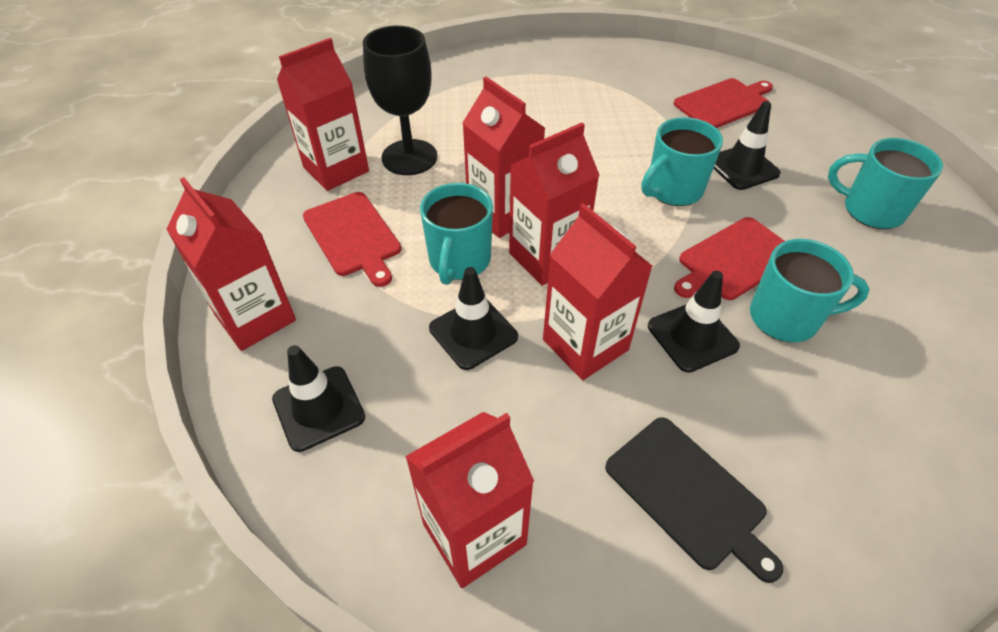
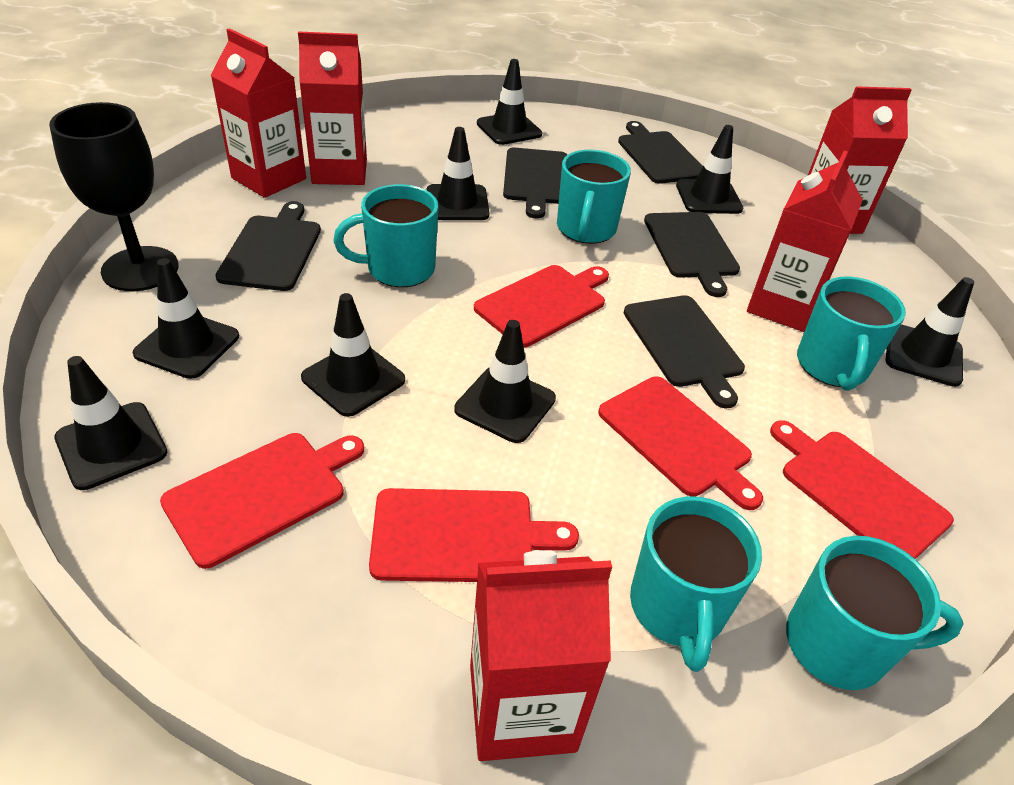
black cutting board: [605,417,783,583] = 1 -> [215,201,321,291] [503,148,567,218] [618,121,703,184] [624,295,745,408] [644,212,740,297] = 5
black traffic cone: [272,345,365,452] [429,267,518,370] [648,271,740,373] [713,101,781,190] = 4 -> [54,356,167,490] [133,258,239,379] [301,293,405,417] [427,127,490,220] [454,320,556,443] [477,59,542,145] [676,125,743,214] [885,277,974,387] = 8
red carton: [166,177,296,351] [277,38,369,191] [405,412,534,588] [463,77,545,238] [509,123,599,286] [543,203,653,380] = 6 -> [210,28,306,198] [298,31,367,185] [470,551,612,761] [747,151,863,332] [808,86,912,234] = 5
red cutting board: [303,192,401,287] [674,78,773,128] [674,217,785,300] = 3 -> [160,433,364,569] [369,488,579,582] [474,265,609,347] [598,376,763,510] [770,420,954,559] = 5
turquoise mug: [420,183,493,285] [642,117,723,206] [750,239,870,342] [828,138,943,229] = 4 -> [333,184,438,287] [557,150,631,244] [630,497,762,672] [786,536,964,690] [797,276,906,391] = 5

